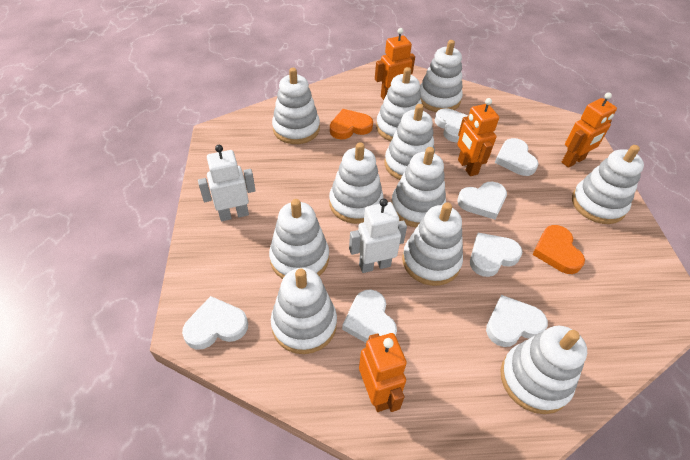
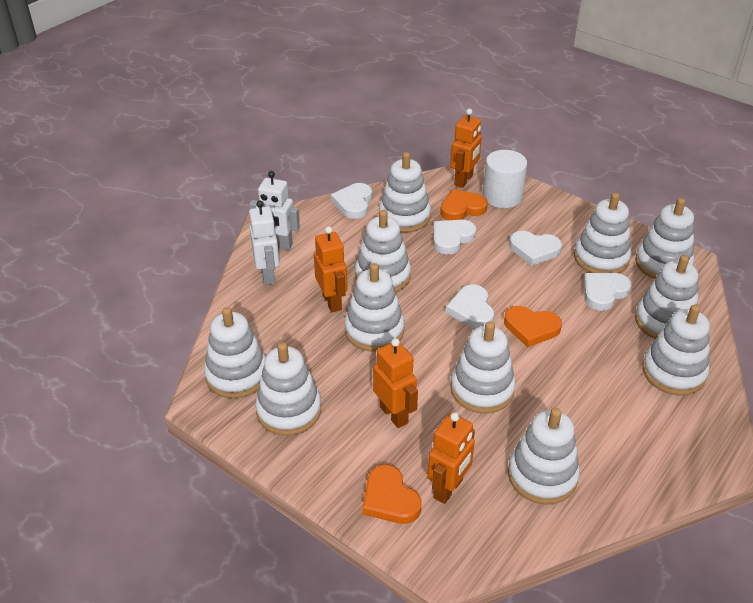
orange heart: [330,109,373,139] [532,225,585,274] = 2 -> [362,465,421,524] [440,189,488,220] [504,306,562,347] = 3
white cylinder: none = 0 -> [483,150,527,208] = 1
white heart: [182,296,248,350] [342,289,397,343] [434,108,468,142] [457,182,507,220] [470,233,523,277] [486,295,548,347] [495,138,539,176] = 7 -> [331,183,372,219] [433,220,476,255] [446,284,494,329] [509,231,562,266] [584,273,631,311] = 5

